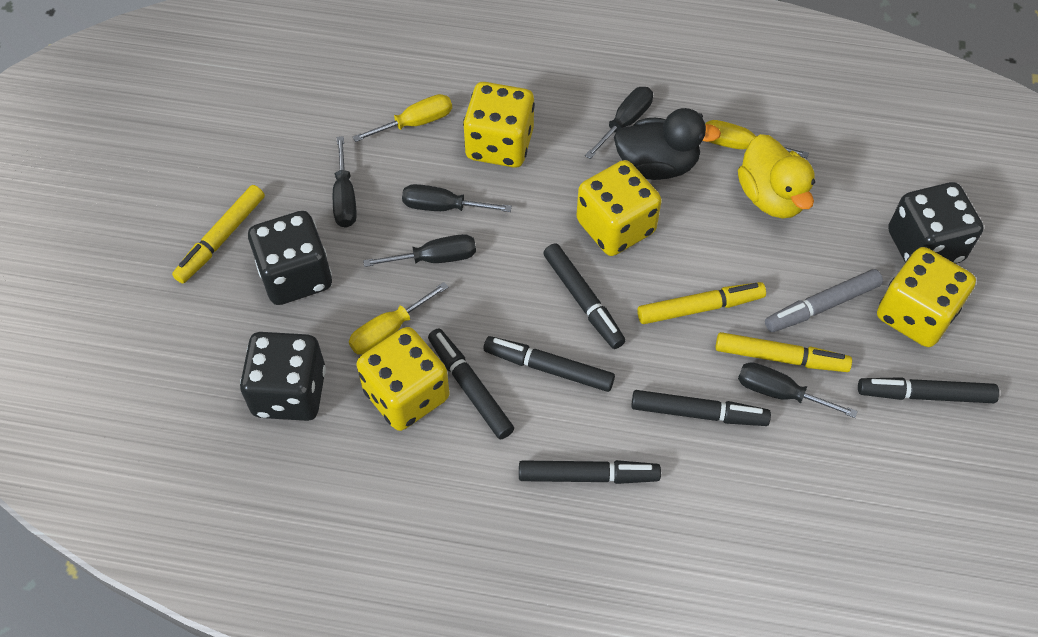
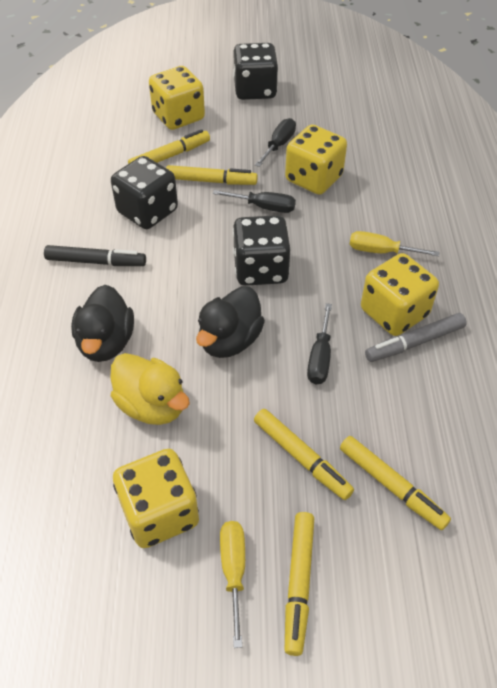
black duck: [614,108,721,180] = 1 -> [71,285,134,362] [196,286,265,358] = 2
black marker: [428,328,514,439] [484,336,615,392] [519,460,661,484] [543,243,625,349] [631,390,771,426] [858,377,999,403] = 6 -> [44,245,146,266] = 1
black screwdriver: [333,136,356,228] [363,234,476,267] [402,184,512,212] [585,87,653,159] [738,362,858,418] = 5 -> [213,190,296,213] [255,118,296,167] [307,303,332,385] = 3
yellow marker: [172,185,265,283] [637,282,766,324] [715,332,852,372] = 3 -> [128,129,210,164] [166,165,258,185] [254,409,354,500] [285,512,314,656] [340,436,451,530] = 5
yellow screwdriver: [349,282,449,355] [353,94,452,142] [706,120,809,158] = 3 -> [220,521,245,648] [349,231,439,256] = 2

